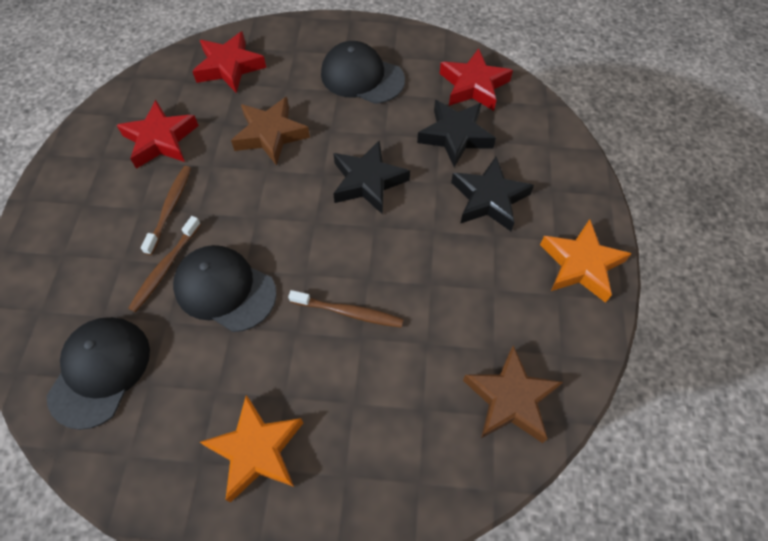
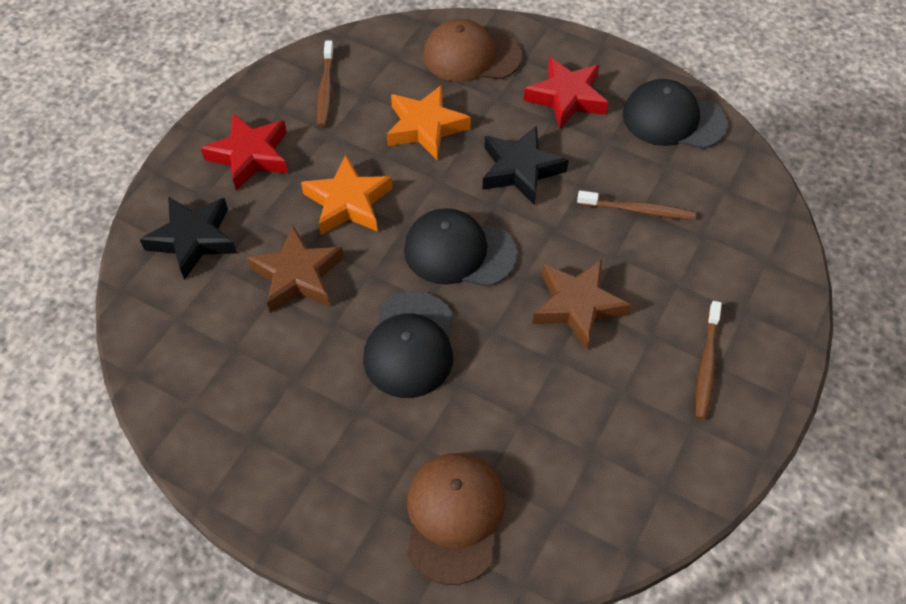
black star: [333,140,410,214] [417,100,496,167] [451,157,534,231] = 3 -> [140,196,237,280] [482,126,569,205] = 2
brown cap: none = 0 -> [407,453,505,585] [424,19,522,82] = 2
red star: [117,100,199,169] [192,31,266,93] [440,48,513,111] = 3 -> [201,113,288,191] [523,57,609,130] = 2

